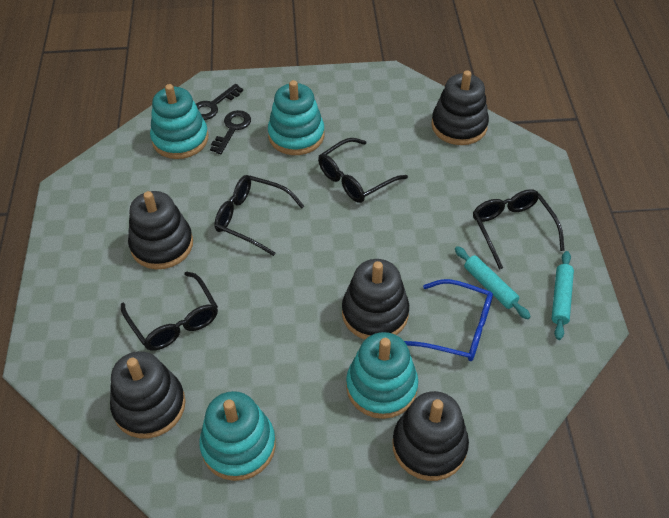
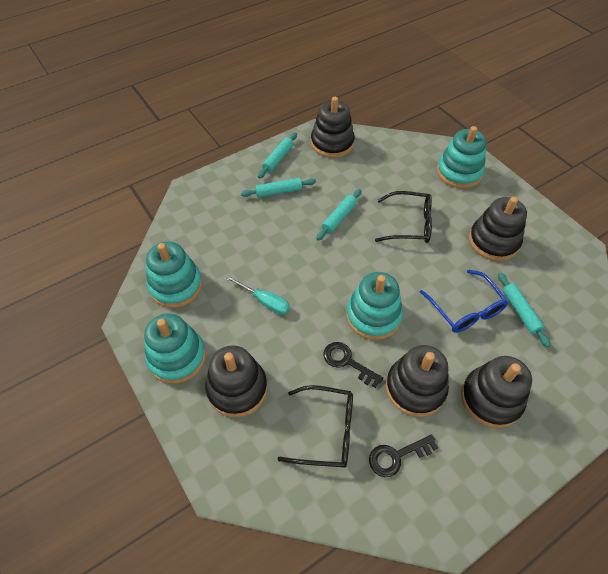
black glasses: [121,271,218,351] [214,175,304,256] [318,138,408,203] [473,189,565,270] = 4 -> [277,385,353,468] [375,191,432,243] = 2
turquoise rolling pin: [455,246,531,319] [552,251,574,340] = 2 -> [241,178,316,198] [258,132,297,179] [316,189,362,241] [498,272,550,347] = 4
turquoise screwdriver: none = 0 -> [225,275,290,315] = 1

